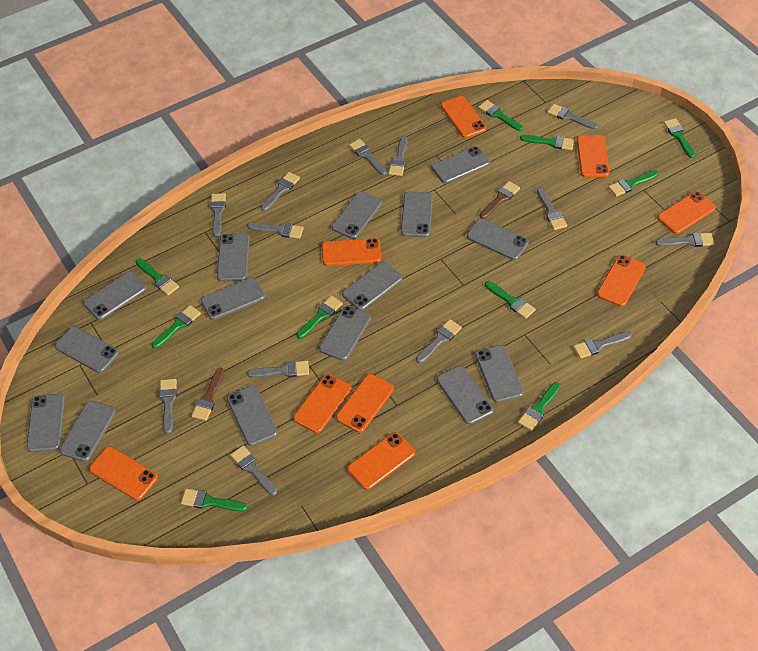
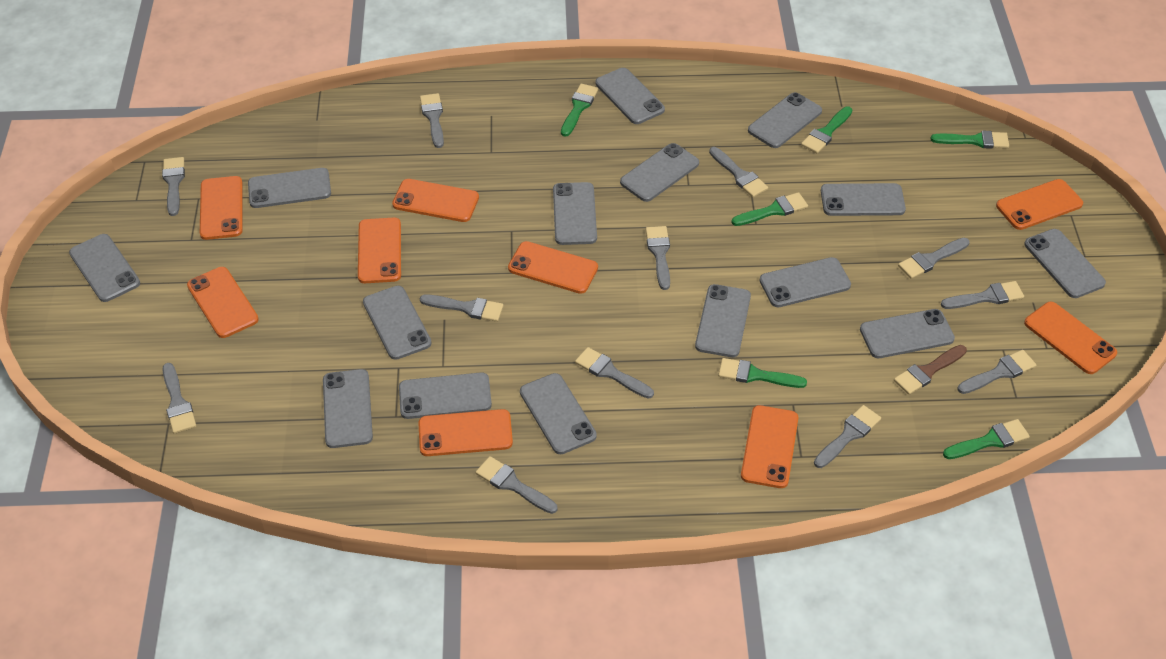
brown brush: [191,368,224,421] [480,181,520,219] = 2 -> [894,345,967,395] = 1
green brush: [136,259,179,295] [152,305,201,349] [181,489,247,511] [296,296,343,339] [478,100,523,131] [485,281,536,319] [518,382,560,431] [520,135,574,150] [608,170,659,197] [663,118,695,158] = 10 -> [561,84,598,137] [718,358,807,388] [731,192,808,226] [801,106,852,153] [931,131,1009,149] [943,419,1030,459] = 6
grey brush: [159,379,177,434] [210,193,226,237] [230,445,277,496] [247,223,304,239] [247,361,309,378] [261,172,300,211] [349,139,387,175] [388,136,408,176] [416,319,462,363] [537,188,567,230] [547,104,598,129] [573,332,632,359] [655,233,714,247] = 13 -> [162,157,185,216] [162,363,196,434] [420,93,444,148] [420,294,504,322] [476,456,557,514] [575,347,654,399] [646,226,670,290] [709,147,768,197] [814,405,881,468] [898,238,970,279] [941,281,1024,309] [957,350,1037,394] = 12

